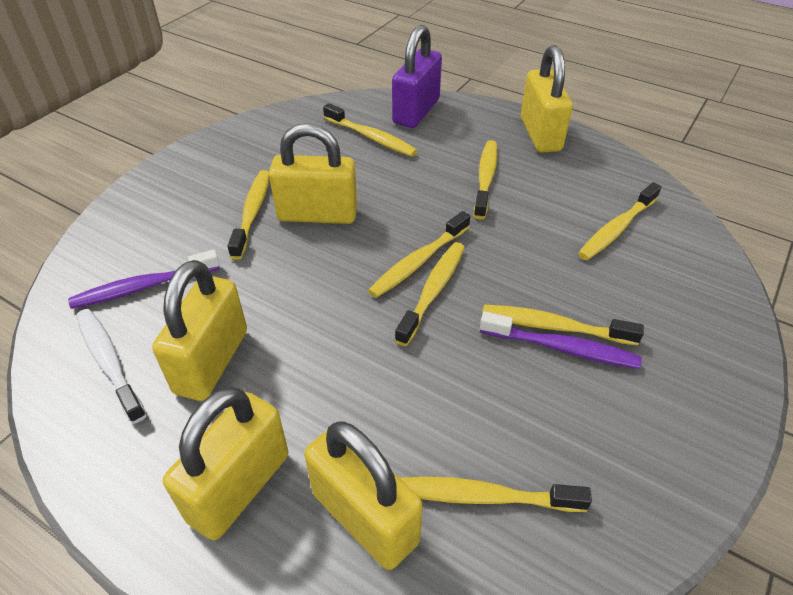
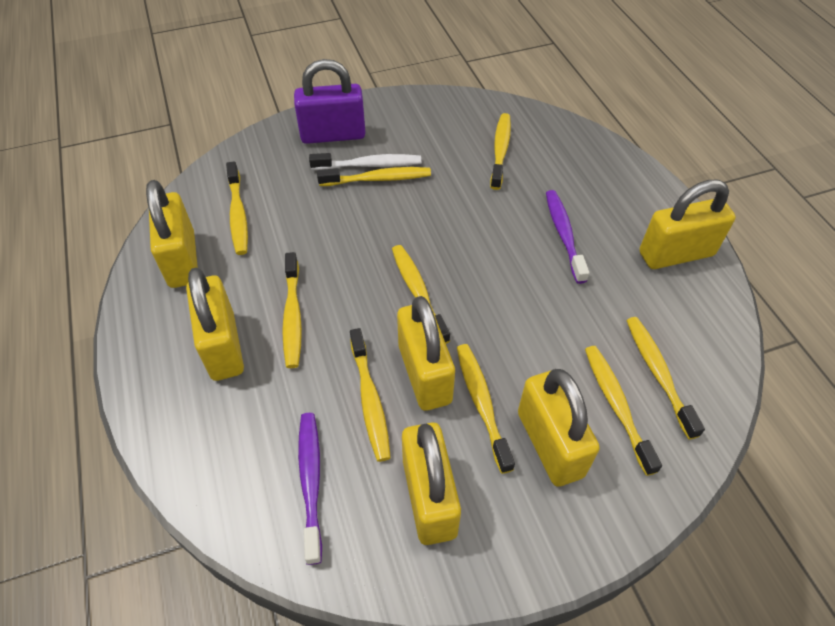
yellow padlock: [152,260,247,401] [163,387,288,540] [269,123,357,224] [304,422,423,570] [521,45,573,153] = 5 -> [146,180,198,288] [186,268,244,381] [397,296,455,411] [402,423,461,545] [518,369,600,487] [639,180,736,269] = 6
yellow toothbrush: [228,170,269,260] [323,103,418,156] [368,211,470,298] [395,242,465,346] [400,477,592,512] [474,140,498,219] [482,305,644,345] [578,182,662,260] = 8 -> [226,161,248,255] [282,252,302,368] [317,167,431,186] [350,328,391,462] [392,245,450,344] [457,344,515,474] [490,113,511,190] [585,346,662,476] [626,317,705,439] = 9

